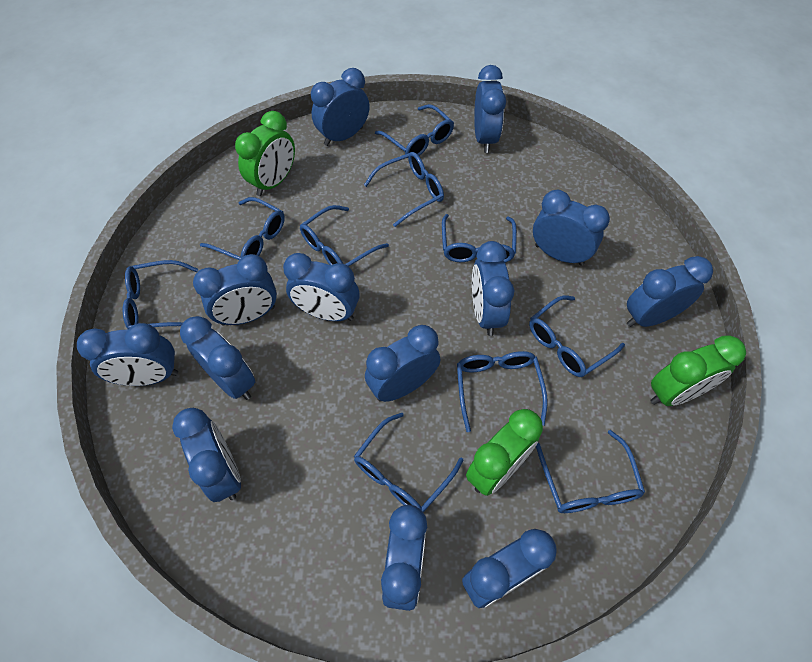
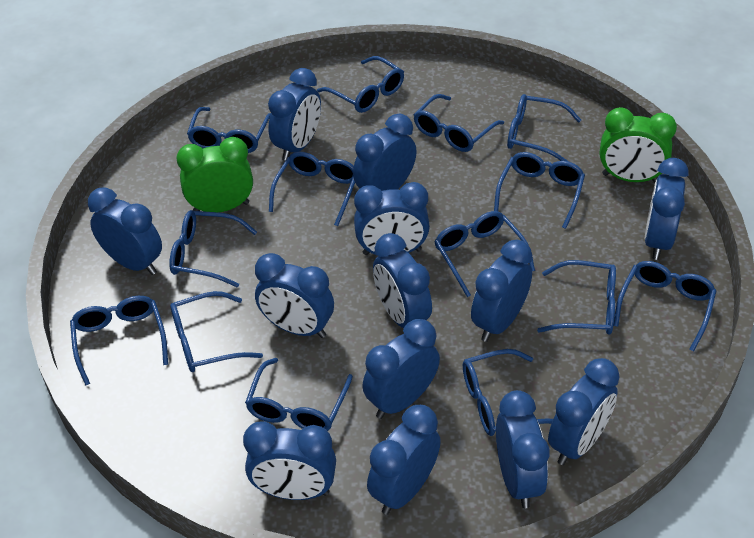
blue glasses: [123,260,198,330] [200,197,285,260] [300,205,389,267] [354,413,463,512] [364,152,444,227] [375,104,454,156] [442,214,517,263] [457,351,548,432] [529,295,625,377] [536,430,645,513] = 10 -> [70,296,168,386] [169,210,257,287] [170,291,263,372] [187,107,271,153] [245,358,353,431] [269,152,355,226] [317,56,404,113] [414,94,504,152] [434,211,535,297] [463,349,553,436] [494,152,585,229] [507,94,581,161] [537,260,616,335] [613,261,716,352] = 14
green clock: [235,111,295,196] [466,409,543,496] [650,335,746,406] = 3 -> [177,137,253,212] [600,107,677,183] = 2

